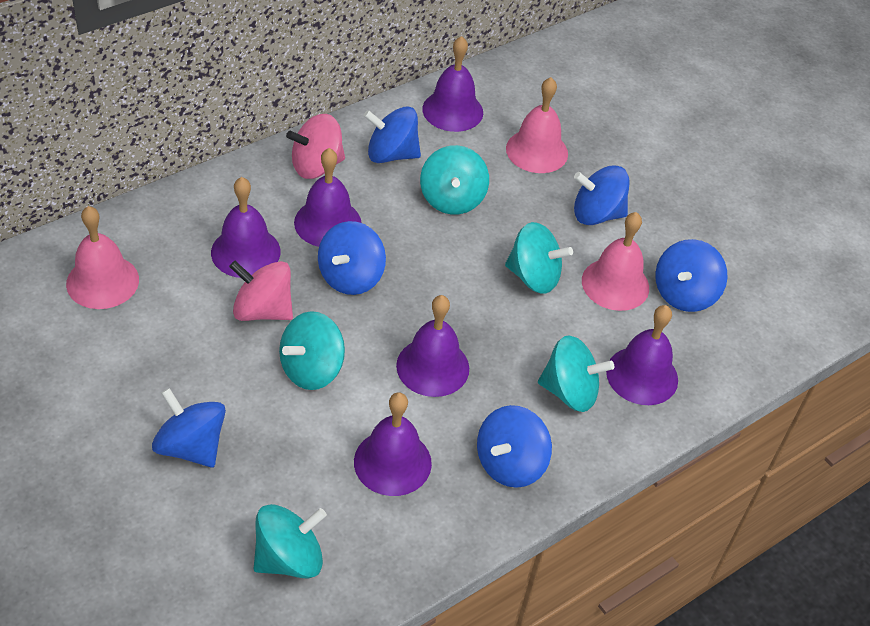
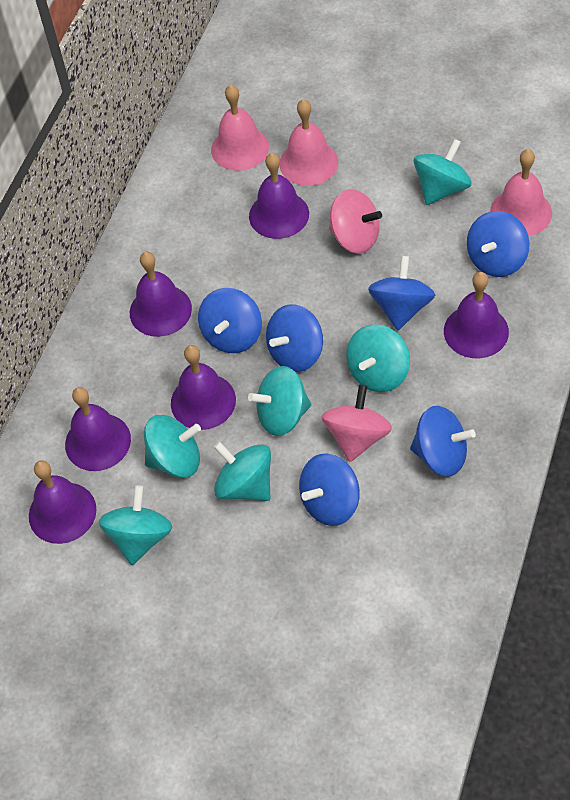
turquoise spinning top: [254,504,327,579] [279,311,345,390] [420,145,489,215] [505,222,573,294] [538,335,614,412] = 5 -> [99,485,172,565] [144,415,201,478] [214,442,271,501] [248,366,311,436] [346,324,410,392] [414,139,472,205] = 6

